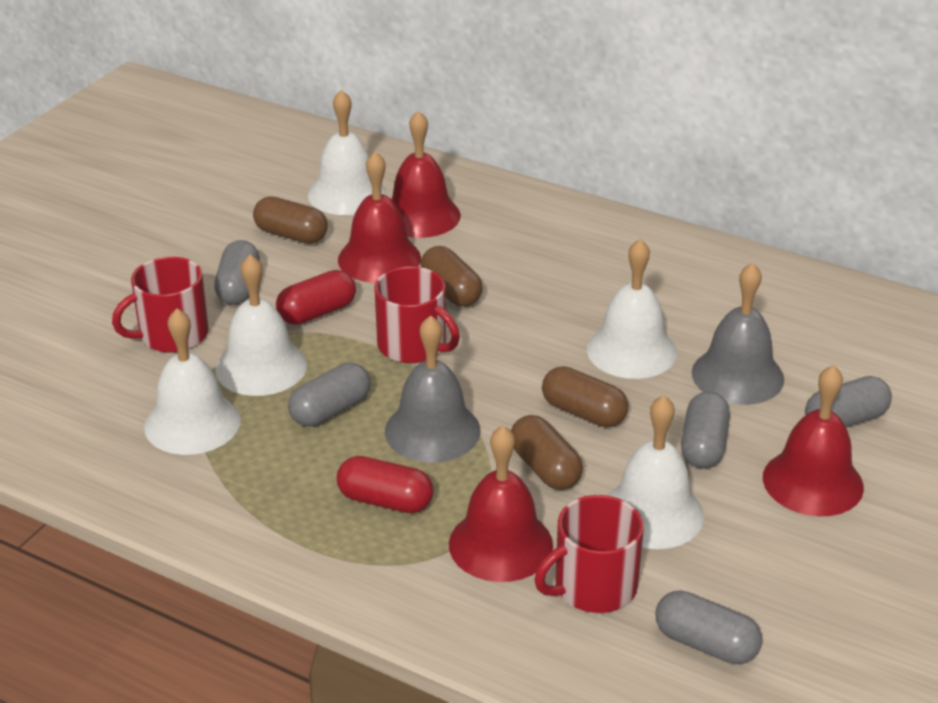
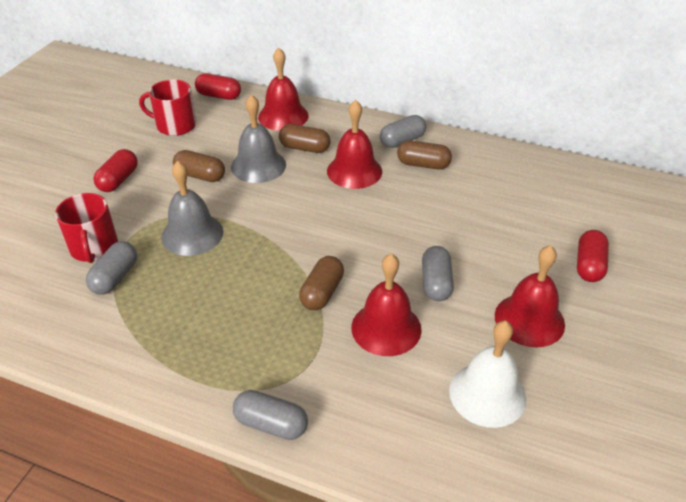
grey capsule: [214,240,260,305] [288,363,371,427] [656,590,762,664] [681,392,730,468] [805,376,892,427] = 5 -> [86,241,137,295] [233,390,308,440] [380,115,426,148] [422,246,454,301] = 4
red capsule: [276,270,356,325] [337,456,433,513] = 2 -> [93,149,138,192] [195,74,241,100] [577,230,609,282] = 3
red mug: [112,257,209,353] [374,266,460,363] [534,495,644,613] = 3 -> [55,193,118,263] [139,79,196,136] = 2
white bell: [144,308,241,455] [215,254,307,396] [308,90,386,215] [587,239,677,379] [607,395,704,549] = 5 -> [449,321,526,428] = 1

